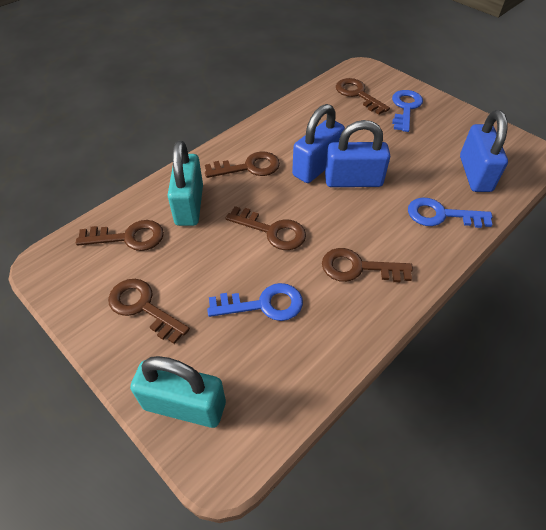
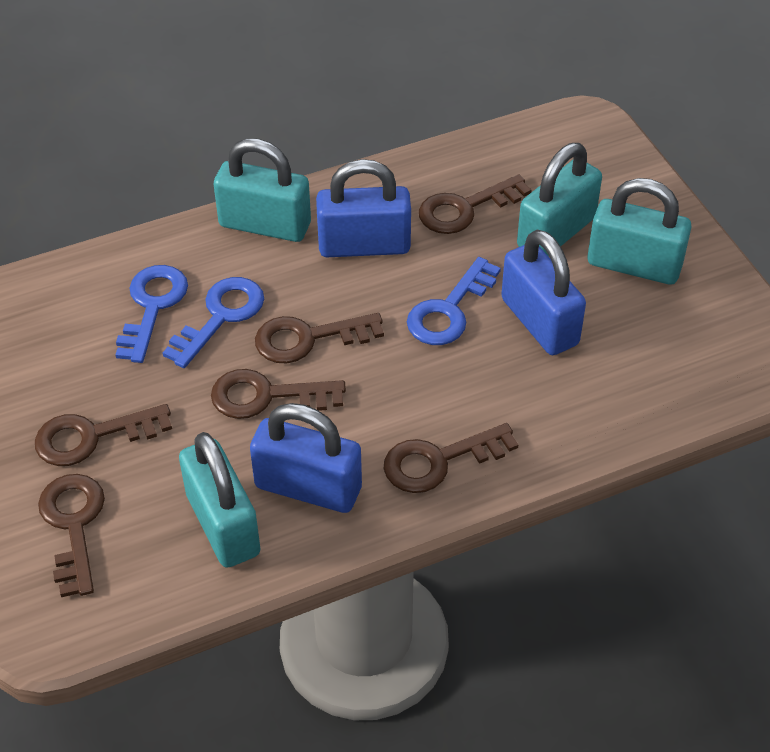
turquoise padlock: [130,356,226,428] [167,141,203,226] = 2 -> [179,432,261,568] [214,138,311,242] [517,143,602,257] [588,178,691,285] = 4

